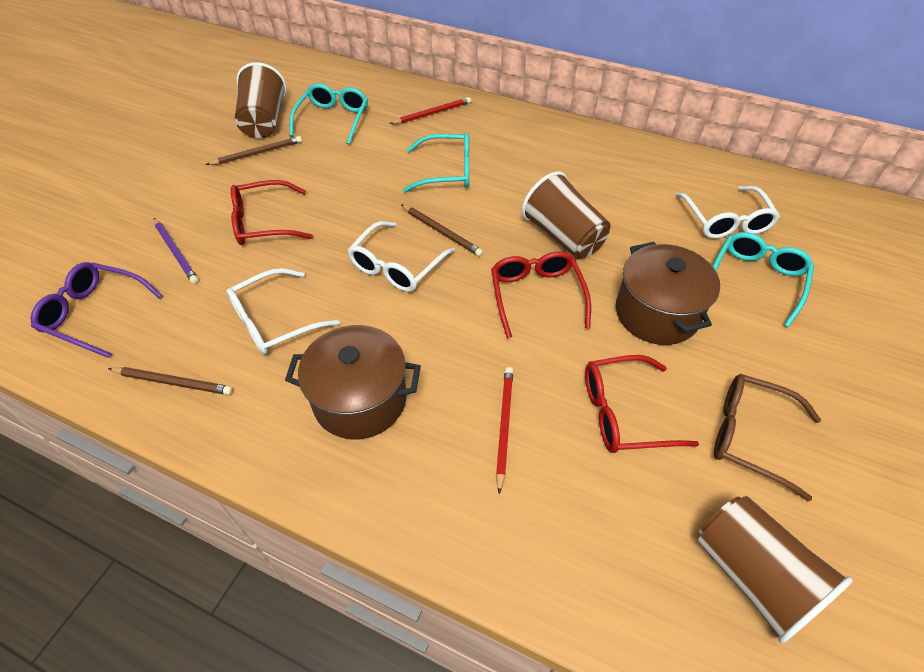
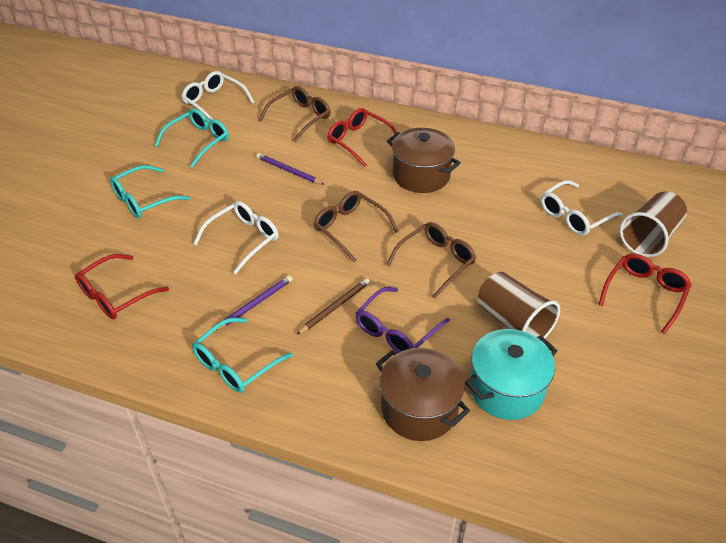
brown cup: [235,62,287,138] [522,171,611,259] [698,496,852,643] = 3 -> [477,272,560,338] [620,192,687,257] = 2
brown glasses: [714,374,821,501] = 1 -> [259,86,331,142] [314,191,399,262] [386,222,476,299] = 3
brown pencil: [108,367,233,395] [206,136,302,165] [401,205,483,256] = 3 -> [296,278,370,335] = 1
purple pencil: [154,218,198,284] = 1 -> [217,275,292,330] [256,153,325,185] = 2
red pencil: [390,97,471,124] [496,367,513,494] = 2 -> none = 0
turquoise pot: none = 0 -> [465,329,558,420] = 1

